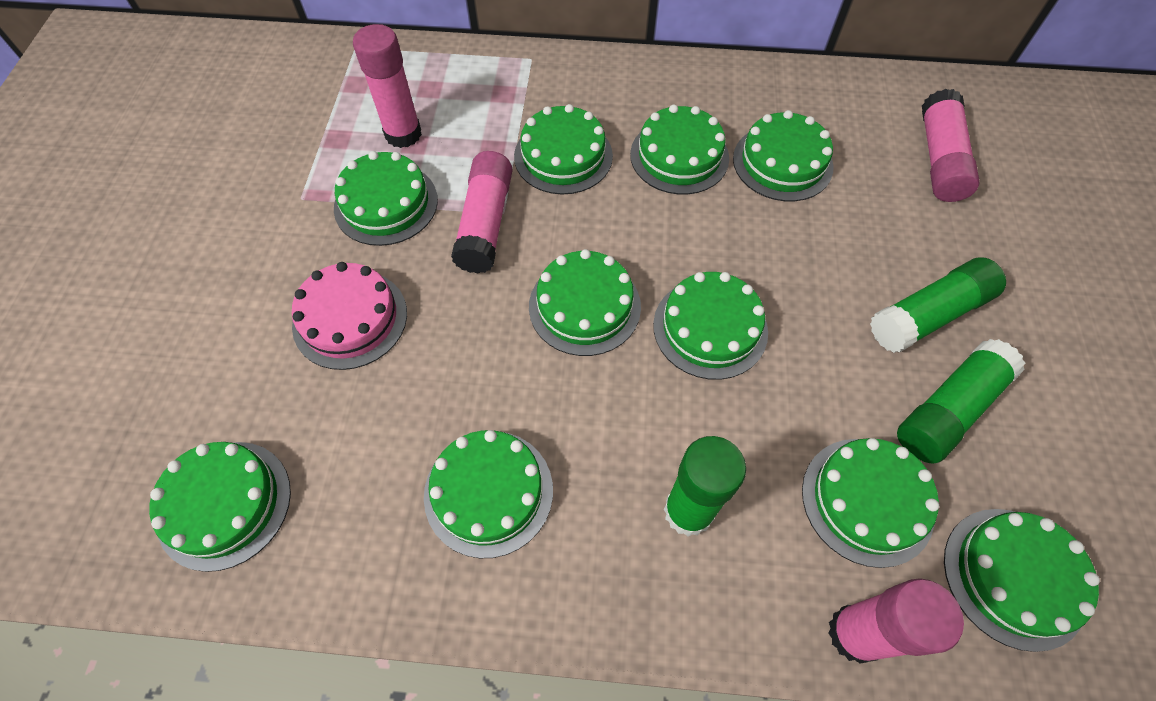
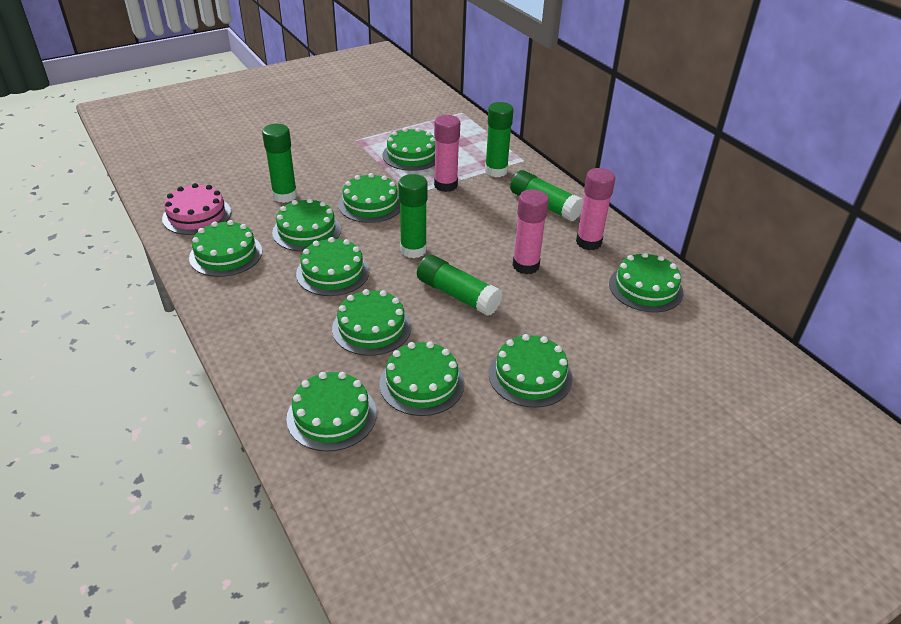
green glue stick: [664,436,746,537] [870,257,1006,353] [897,339,1025,464] = 3 -> [262,124,297,203] [398,174,428,258] [417,255,502,316] [485,102,514,177] [510,170,583,221] = 5
pink glue stick: [353,24,422,148] [451,151,513,274] [828,578,964,663] [922,89,980,202] = 4 -> [434,115,460,192] [513,189,549,274] [576,168,615,250] = 3

